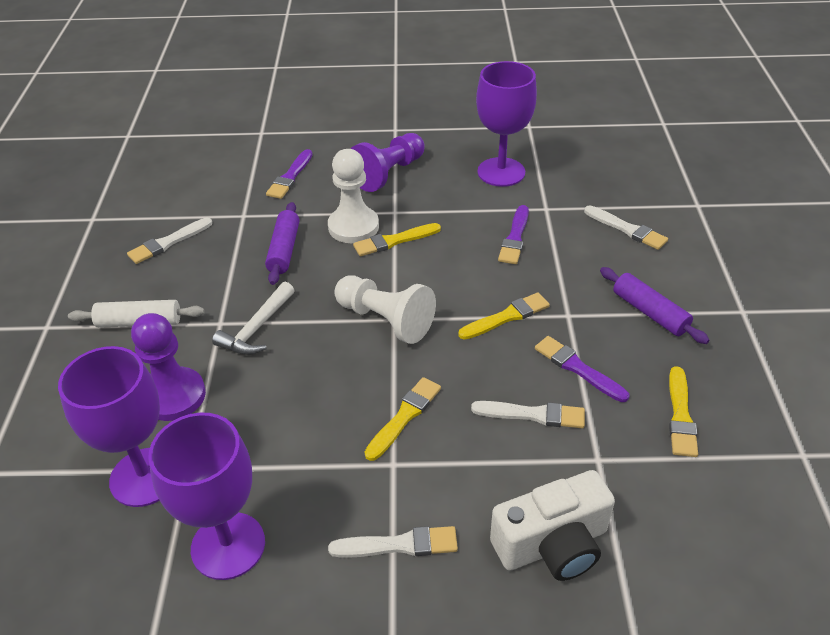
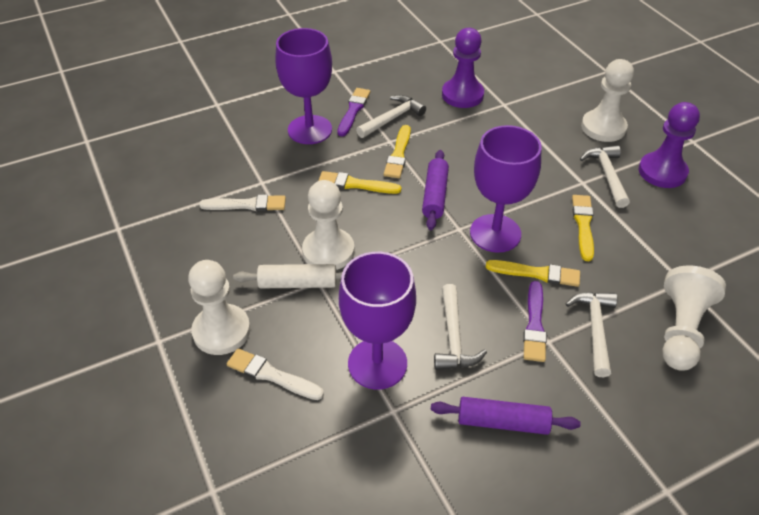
purple brush: [266,149,313,199] [498,205,529,264] [535,336,630,402] = 3 -> [337,88,370,136] [523,281,547,362] = 2
white brush: [127,218,212,264] [328,526,458,558] [471,401,585,428] [584,206,668,250] = 4 -> [199,194,286,211] [227,348,324,400] = 2
white camera: [490,470,615,581] = 1 -> none = 0
white hammer: [212,282,295,355] = 1 -> [356,95,426,138] [434,284,487,370] [566,292,617,378] [580,145,630,208] = 4
white pawn: [328,149,379,243] [334,275,436,344] = 2 -> [188,260,250,355] [302,180,355,270] [581,59,634,142] [662,266,726,370] = 4

